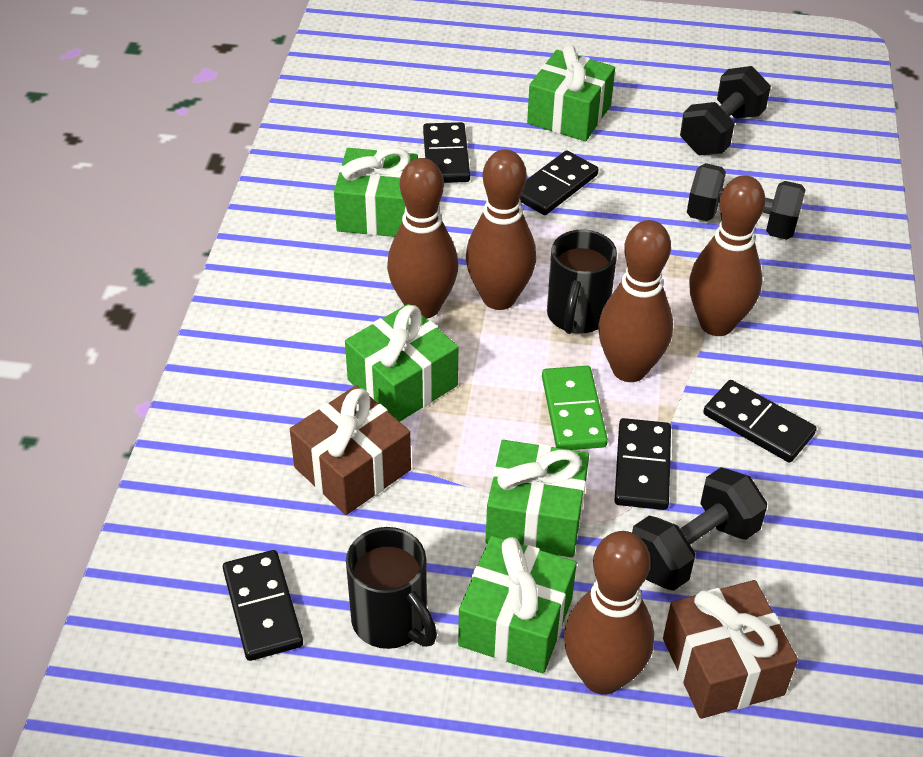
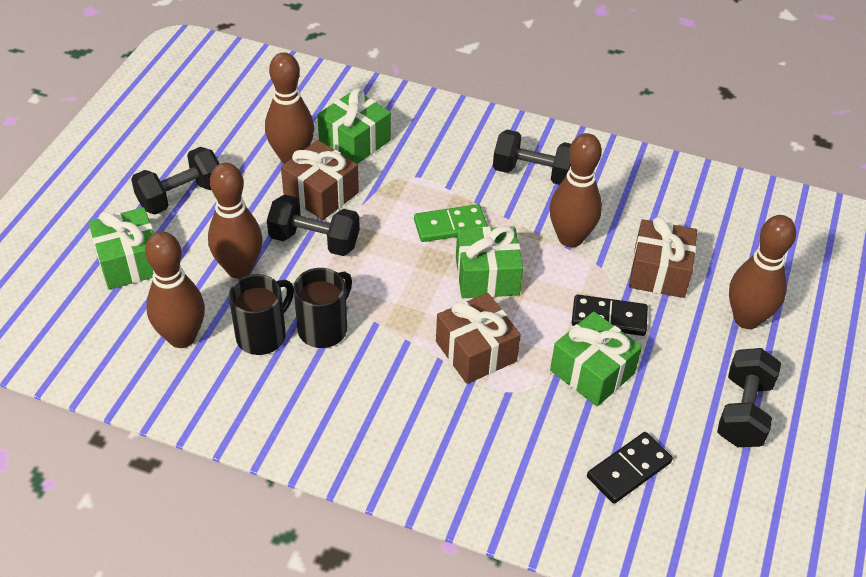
black domino: [223,550,303,661] [423,122,470,183] [520,150,599,215] [615,418,671,510] [703,380,817,462] = 5 -> [572,294,648,336] [587,432,673,504] = 2
black dumbbell: [632,467,767,591] [680,66,771,155] [687,163,806,240] = 3 -> [131,147,220,215] [267,194,360,256] [493,130,571,185] [717,348,781,447] = 4
brown gift: [290,385,411,515] [663,580,798,719] = 2 -> [281,140,359,220] [436,293,521,384] [629,217,697,298] = 3
green gift: [334,147,418,237] [345,304,458,422] [458,536,577,674] [486,440,589,558] [527,45,615,141] = 5 -> [88,207,154,290] [317,89,391,164] [456,226,523,298] [550,311,642,406] = 4

